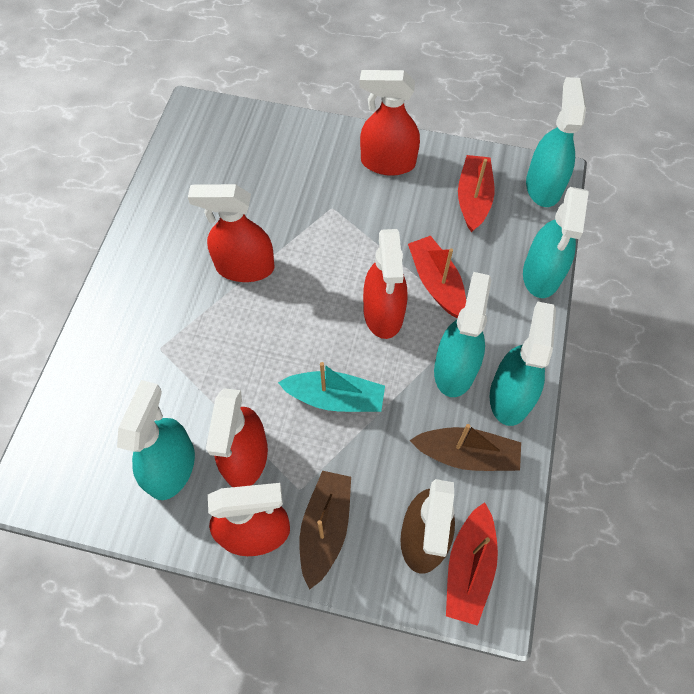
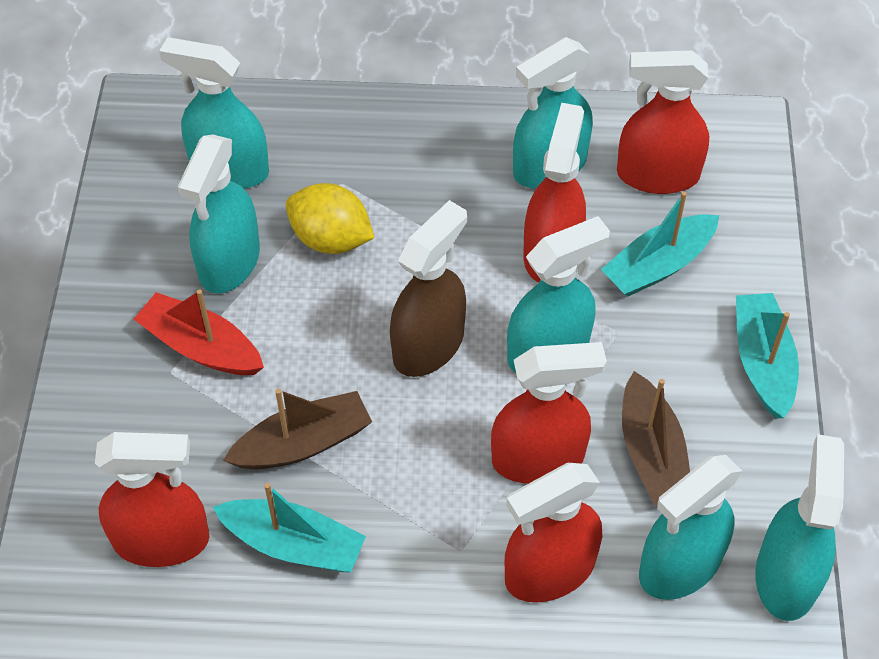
red boat: [408,236,466,318] [446,502,498,626] [458,155,494,232] = 3 -> [134,289,264,375] = 1
turquoise boat: [278,362,385,412] = 1 -> [213,483,366,572] [601,191,719,296] [736,293,799,419] = 3
turquoise spray bottle: [117,380,195,500] [434,272,491,397] [490,301,556,426] [523,187,589,298] [526,77,586,207] = 5 -> [159,37,269,189] [178,135,260,294] [507,216,610,373] [513,37,593,189] [639,455,742,600] [755,434,844,621] = 6
yellow lemon: none = 0 -> [286,183,375,254] = 1

